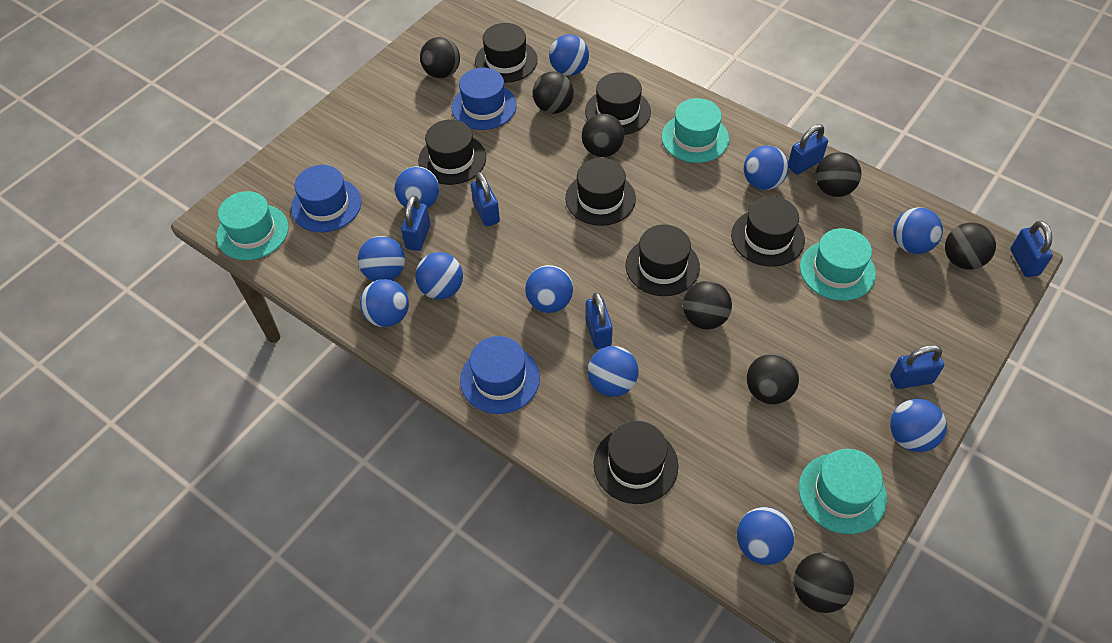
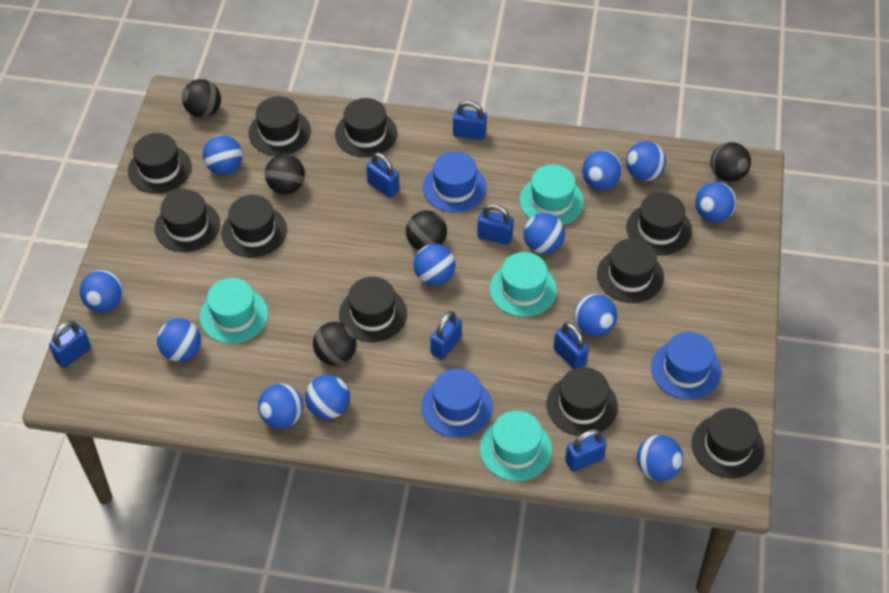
black ball: [420,37,460,78] [533,71,574,114] [582,114,624,157] [683,281,732,330] [747,353,799,404] [794,553,854,613] [815,152,862,197] [945,223,996,270] = 8 -> [182,79,221,118] [265,154,305,194] [313,322,357,365] [406,210,447,250] [710,142,751,182] = 5
black hat: [418,119,486,185] [475,23,538,83] [565,158,636,226] [585,72,651,135] [594,421,679,504] [626,224,700,296] [731,196,805,267] = 7 -> [128,133,192,194] [154,190,220,252] [221,195,287,258] [249,96,311,156] [335,98,397,157] [339,277,407,342] [547,367,618,436] [597,239,664,303] [626,193,692,255] [692,408,765,479] = 10
blue ball: [358,236,405,281] [360,279,409,327] [395,166,439,208] [415,252,463,299] [525,265,573,313] [549,34,589,76] [588,346,639,397] [737,507,795,565] [744,145,789,190] [890,399,947,452] [893,207,943,254] = 11 -> [80,270,123,312] [157,319,201,362] [203,135,243,175] [258,383,303,429] [305,375,350,419] [414,244,455,286] [524,213,565,254] [574,294,617,337] [582,150,622,190] [626,141,666,181] [637,435,683,481] [695,182,737,223] = 12
blue padlock: [401,196,430,251] [471,172,500,227] [585,292,613,349] [788,124,828,175] [890,345,944,389] [1010,221,1053,277] = 6 -> [49,321,91,368] [366,152,400,198] [430,311,462,360] [453,101,487,140] [477,204,514,245] [554,322,589,369] [565,429,607,472] = 7

